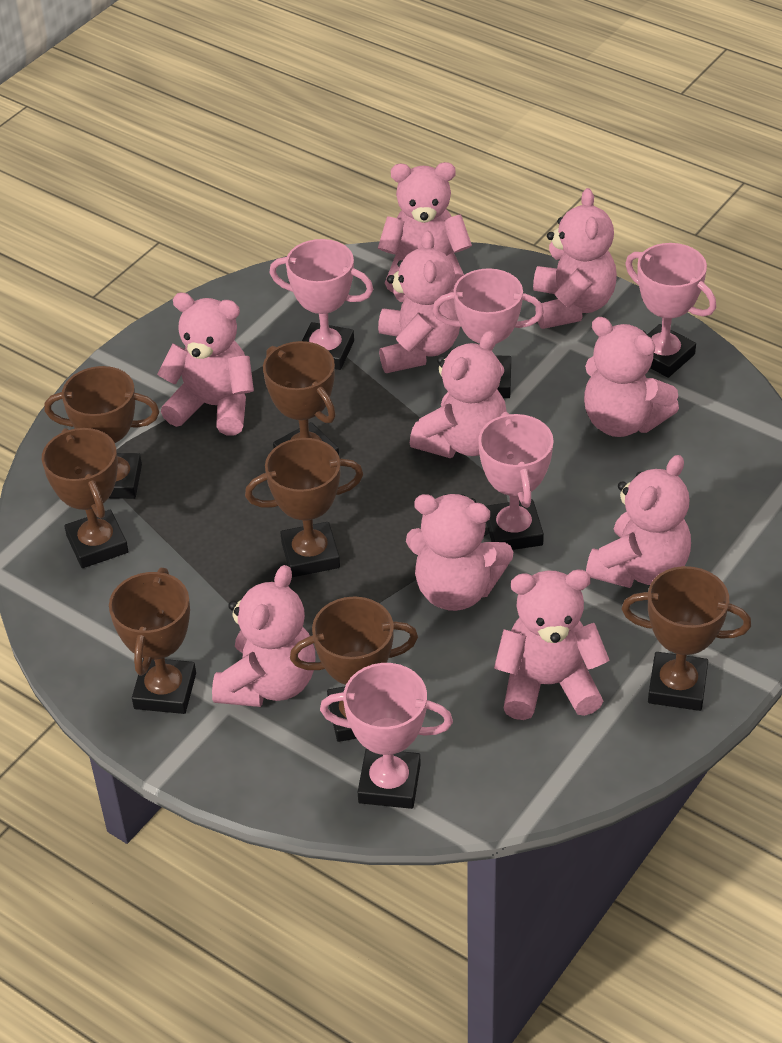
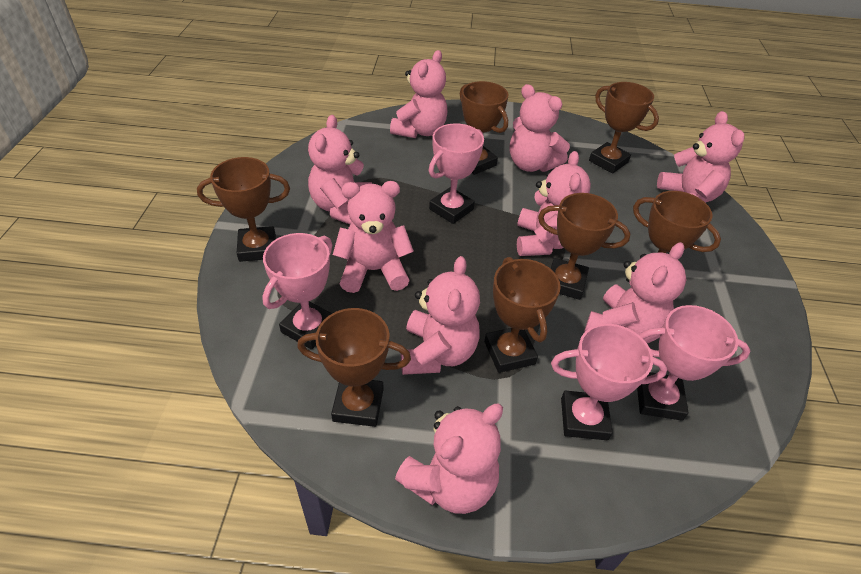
pink teddy bear: [157,293,254,436] [212,565,315,707] [378,162,472,293] [378,230,460,373] [406,494,513,611] [410,330,507,458] [494,570,610,720] [533,188,617,329] [584,317,679,437] [586,455,691,588] = 10 -> [308,115,372,224] [333,181,414,293] [390,50,447,138] [395,404,503,514] [401,256,480,375] [510,84,570,172] [517,151,591,256] [584,242,686,344] [657,111,745,203] = 9
pink trophy: [269,239,374,370] [320,663,453,809] [433,268,544,398] [478,412,554,550] [625,243,716,378] = 5 -> [262,233,332,350] [428,123,484,224] [551,324,668,440] [637,305,751,421] = 4

